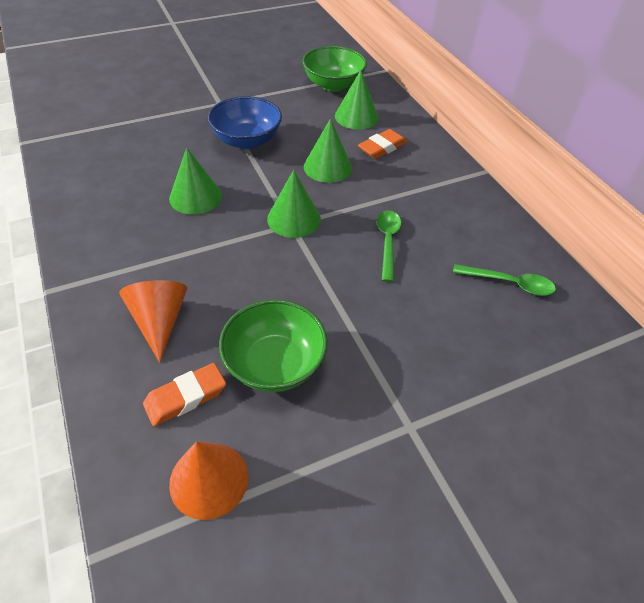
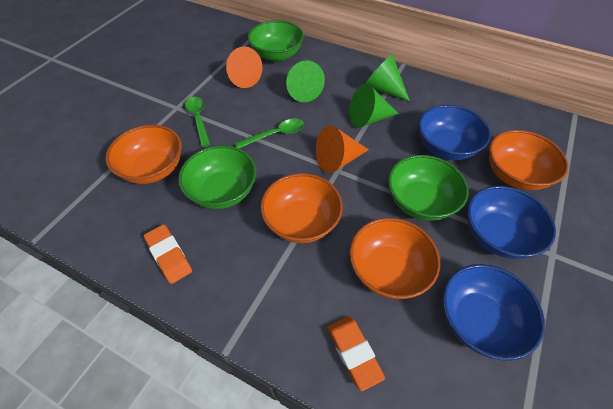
blue bowl: [208,96,282,149] = 1 -> [418,105,491,160] [442,264,545,361] [467,186,556,259] = 3
green bowl: [219,300,328,392] [302,46,367,92] = 2 -> [178,145,257,209] [247,20,304,62] [388,155,469,221] = 3
green cone: [169,147,222,215] [267,170,321,238] [304,119,352,183] [335,70,379,130] = 4 -> [286,60,325,102] [349,84,399,128] [365,54,410,101] = 3
orange bowl: none = 0 -> [105,125,182,184] [260,173,343,243] [349,218,440,299] [489,130,568,190] = 4

